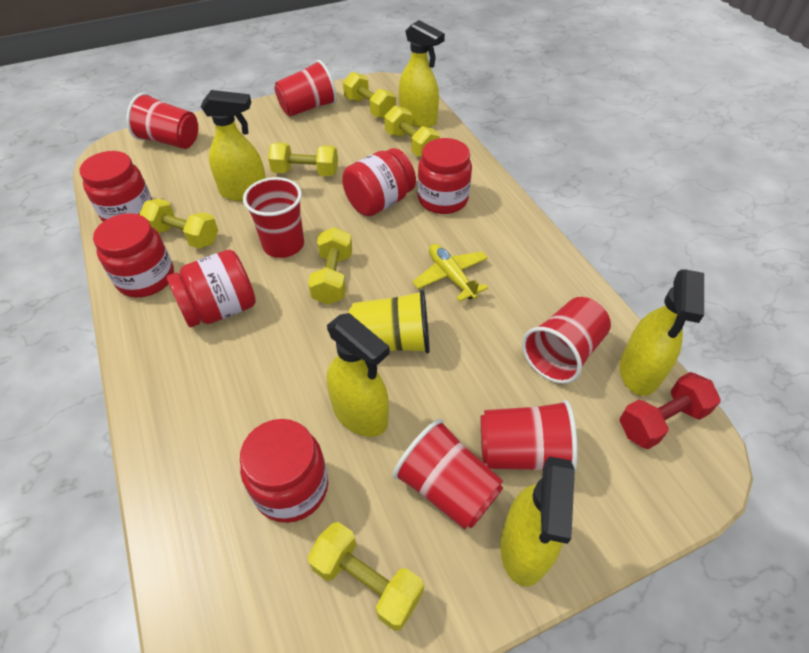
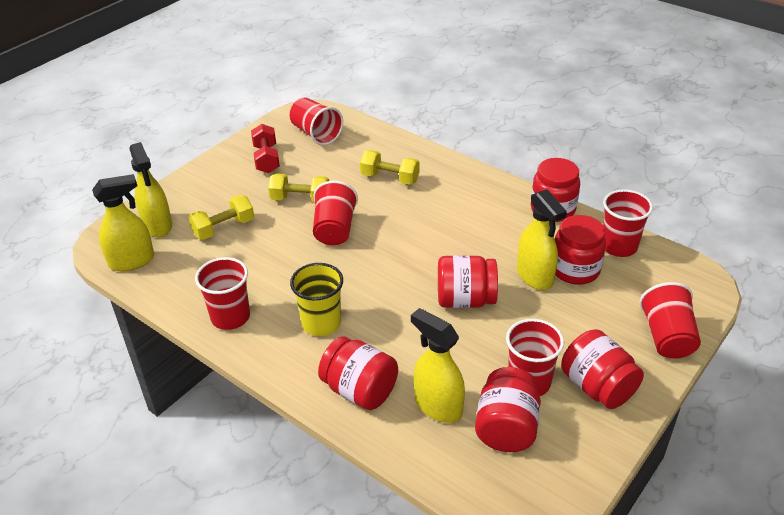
yellow dumbbell: [139,199,218,249] [268,142,338,176] [307,522,424,631] [308,227,352,305] [343,72,396,119] [384,106,440,157] = 6 -> [188,195,254,240] [268,173,329,203] [360,150,420,185] = 3
yellow plane: [412,244,488,302] = 1 -> none = 0
yellow spray bottle: [200,90,266,202] [327,313,390,437] [399,20,445,128] [500,457,575,586] [620,270,704,396] = 5 -> [92,174,154,271] [130,142,172,237] [411,308,465,423] [517,189,567,290] = 4

